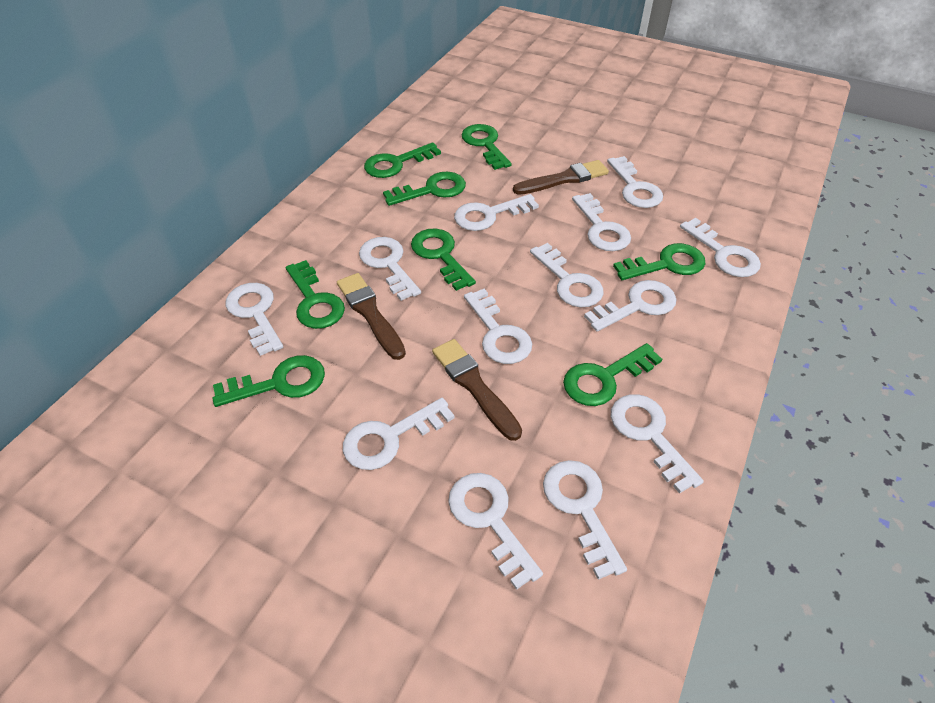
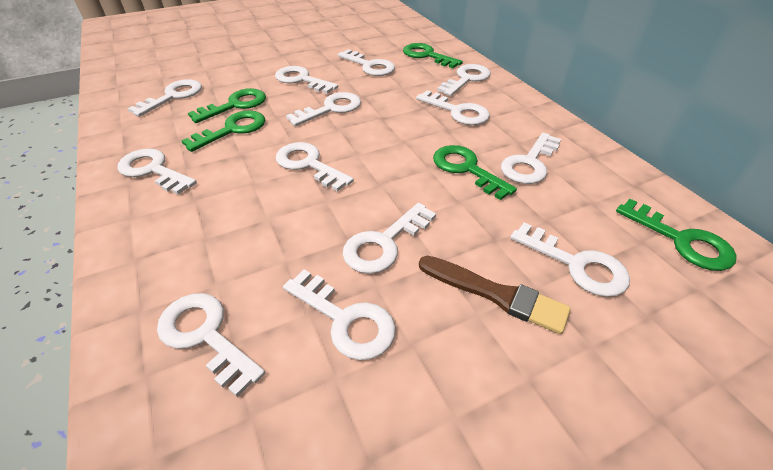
brown brush: [337,273,406,360] [432,339,522,441] [513,160,609,195] = 3 -> [419,256,571,334] = 1
green key: [212,355,325,407] [286,260,345,329] [364,142,441,178] [383,172,466,206] [411,228,476,291] [461,124,512,170] [563,343,662,406] [613,243,705,280] = 8 -> [181,110,265,152] [188,88,266,123] [403,43,463,68] [433,145,517,200] [616,199,737,271] = 5

